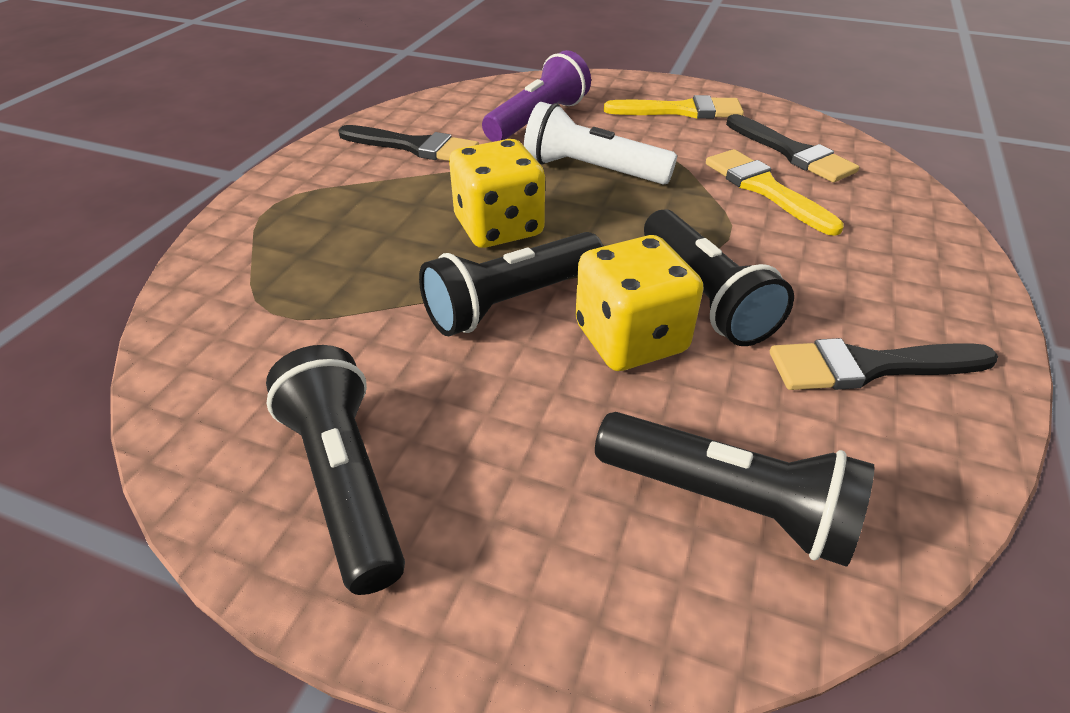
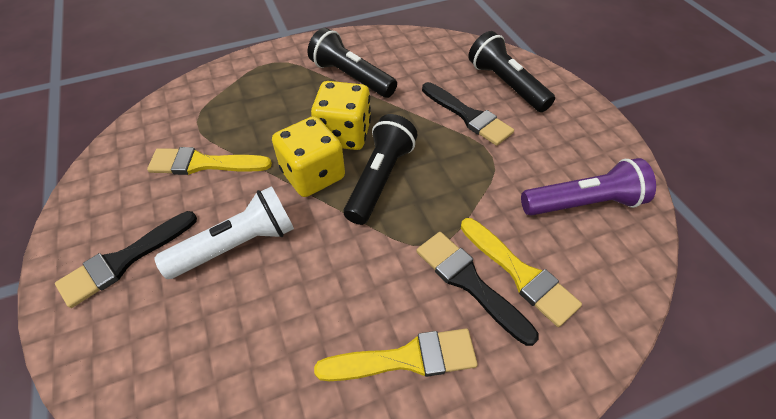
black flashlight: [266,345,405,595] [419,232,604,336] [595,412,874,567] [644,209,794,346] = 4 -> [308,28,397,98] [344,114,418,225] [468,31,555,112] = 3
yellow brush: [604,95,744,119] [706,149,844,236] = 2 -> [147,147,272,175] [314,329,478,381] [461,218,582,327] = 3

